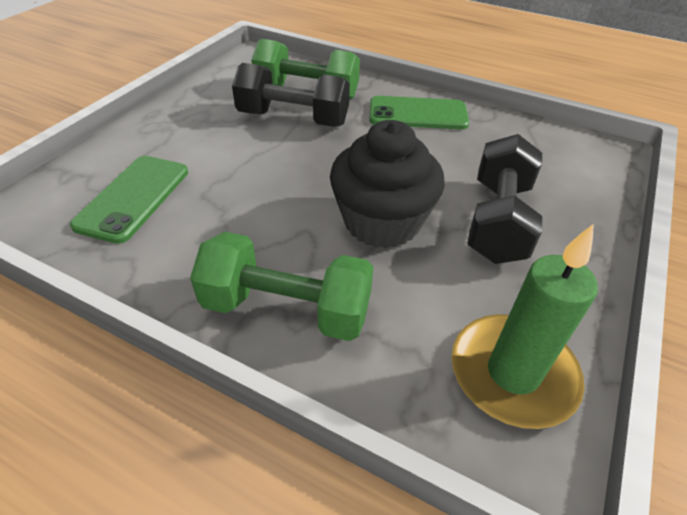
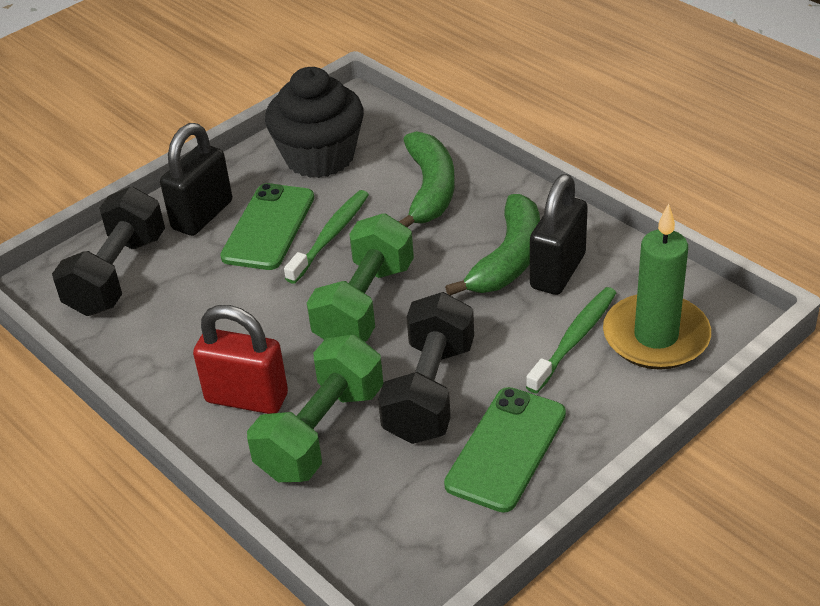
black padlock: none = 0 -> [160,123,232,236] [530,174,588,295] = 2
green banana: none = 0 -> [399,131,455,227] [445,194,540,296] = 2
green toothbrush: none = 0 -> [284,190,369,284] [526,287,616,393] = 2
red padlock: none = 0 -> [193,305,288,414] = 1

